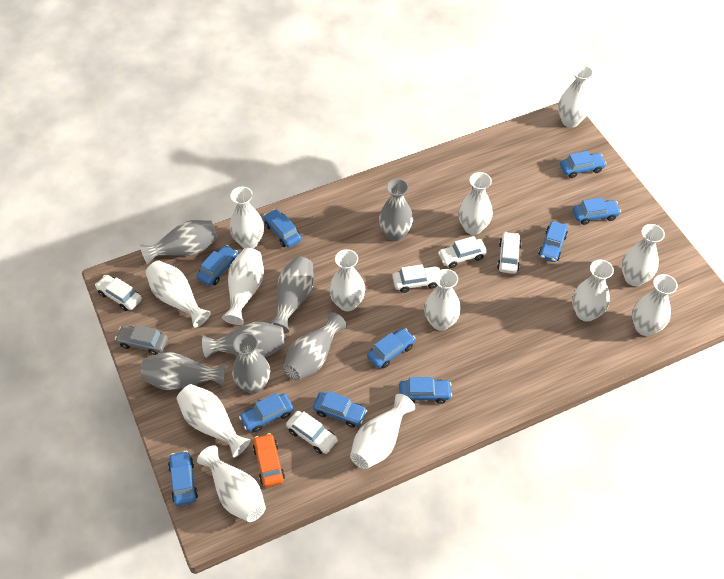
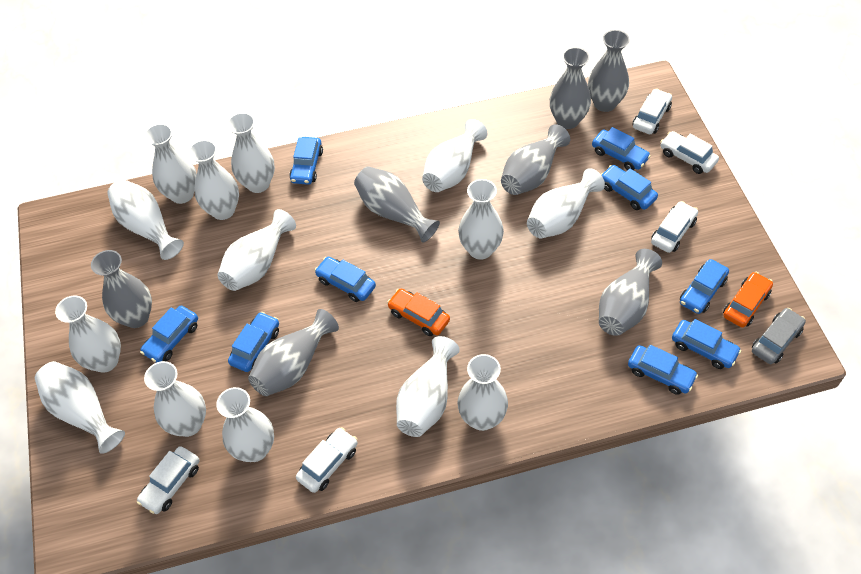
blue car: [168,451,198,506] [196,245,238,286] [239,393,293,433] [263,209,301,248] [313,391,367,428] [367,328,415,368] [399,377,452,404] [539,221,568,262] [560,151,607,178] [573,198,621,225] = 10 -> [140,306,198,363] [228,312,279,372] [289,137,323,185] [315,257,376,302] [592,127,651,170] [601,165,658,210] [628,345,698,395] [672,319,741,369] [680,259,729,314] = 9
orange car: [253,433,285,487] = 1 -> [387,289,450,336] [723,272,773,328] = 2
white vase: [146,260,211,327] [177,384,251,458] [197,445,266,522] [222,248,264,325] [230,187,264,248] [329,249,365,311] [350,394,415,469] [424,269,461,331] [459,172,493,235] [558,65,593,128] [572,260,614,322] [621,224,665,286] [632,274,678,336] = 13 -> [35,361,125,454] [55,296,121,373] [107,179,184,260] [144,124,197,204] [144,361,206,437] [188,140,239,220] [216,387,274,462] [218,209,296,291] [227,113,275,193] [396,336,460,437] [422,119,487,192] [457,354,508,431] [458,179,504,260] [527,168,605,238] = 14

